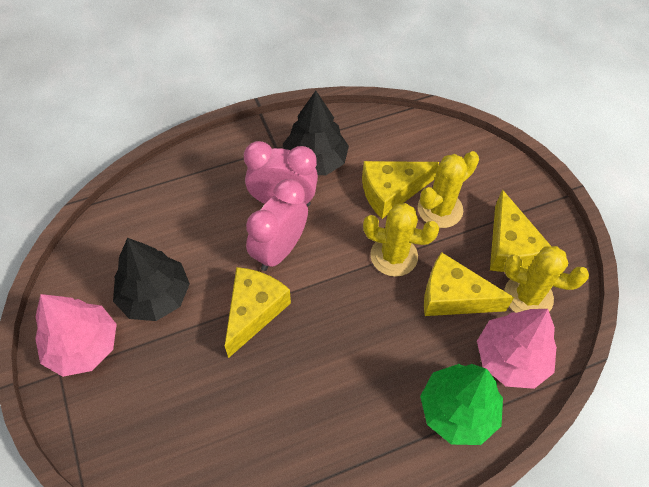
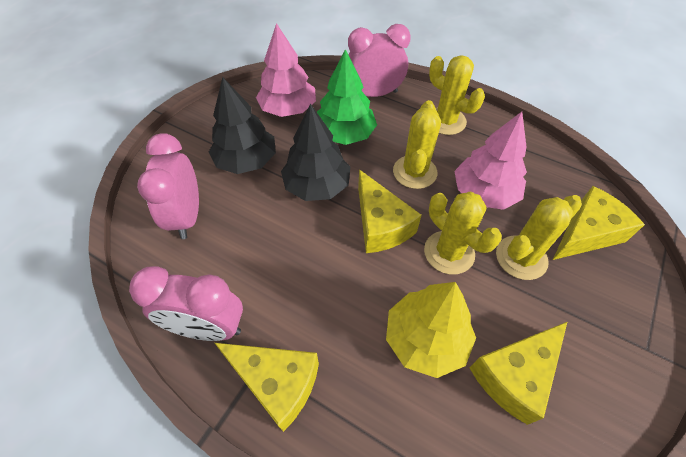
pink clock: [244,141,318,207] [246,179,308,271] = 2 -> [129,266,243,341] [137,133,199,239] [348,24,411,97] = 3
yellow cactus: [363,203,439,277] [418,151,479,228] [504,246,589,313] = 3 -> [393,100,441,189] [424,191,502,275] [429,55,485,135] [496,195,582,280] = 4
yellow tree: none = 0 -> [386,282,476,378] = 1

